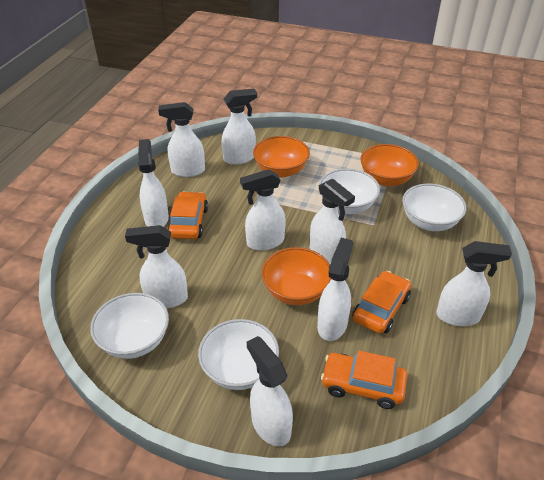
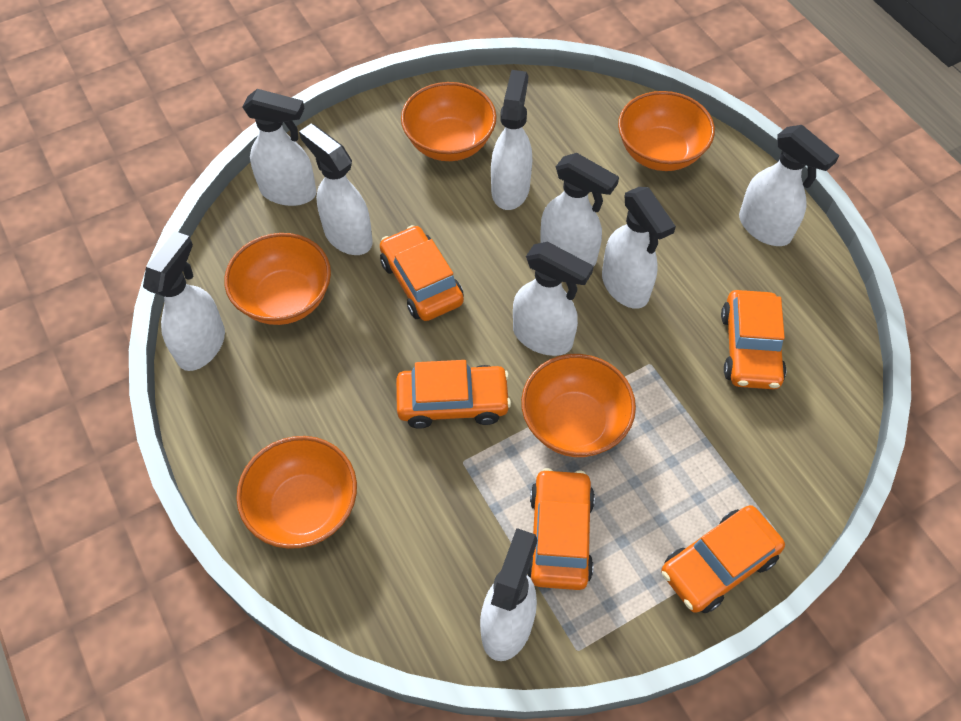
orange bowl: [253,136,310,177] [261,247,331,305] [360,144,419,186] = 3 -> [224,233,331,325] [236,436,357,549] [401,82,497,161] [521,354,636,457] [618,91,715,171] = 5
orange car: [167,191,208,239] [321,351,407,409] [353,271,411,334] = 3 -> [380,225,464,321] [396,360,511,429] [527,468,595,590] [661,505,785,613] [721,290,786,389] = 5
white bowl: [90,293,169,359] [198,319,279,390] [319,168,380,214] [402,183,467,231] = 4 -> none = 0

